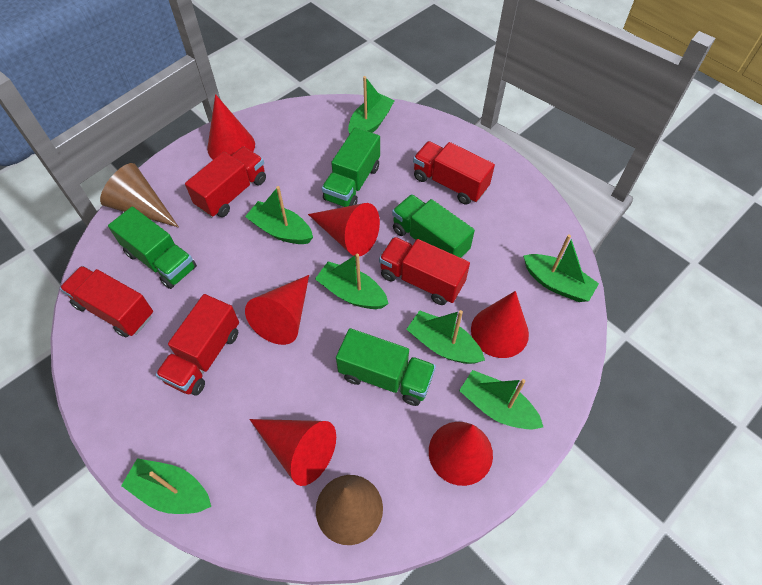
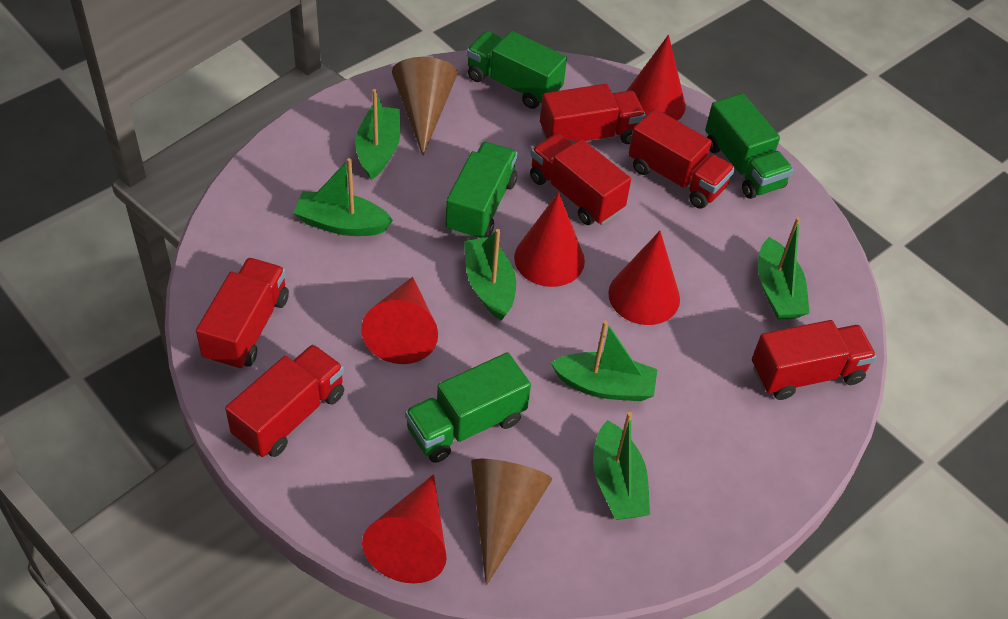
green boat: [121,458,211,514] [245,186,313,244] [315,253,389,309] [348,76,395,134] [407,310,485,364] [459,370,543,430] [523,234,599,302] = 7 -> [294,158,393,236] [355,89,400,180] [464,229,516,321] [551,320,658,401] [593,412,650,520] [758,217,810,320] = 6
red cone: [207,94,255,160] [245,275,309,345] [249,419,336,486] [308,203,380,256] [429,422,493,486] [471,291,529,358] = 6 -> [361,277,438,364] [362,474,447,584] [514,192,585,287] [608,231,680,325] [627,35,686,121] = 5
red truck: [60,266,153,338] [156,294,239,396] [185,147,266,217] [379,237,470,305] [413,141,495,205] = 5 -> [196,258,289,370] [225,344,344,457] [530,133,631,225] [540,84,646,144] [628,109,735,209] [752,320,877,400] = 6

